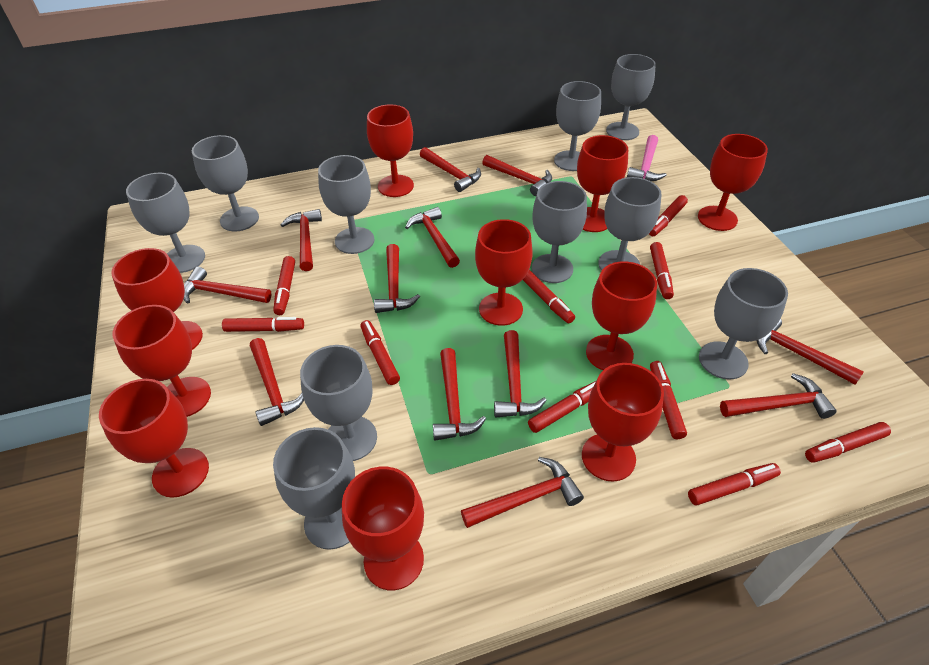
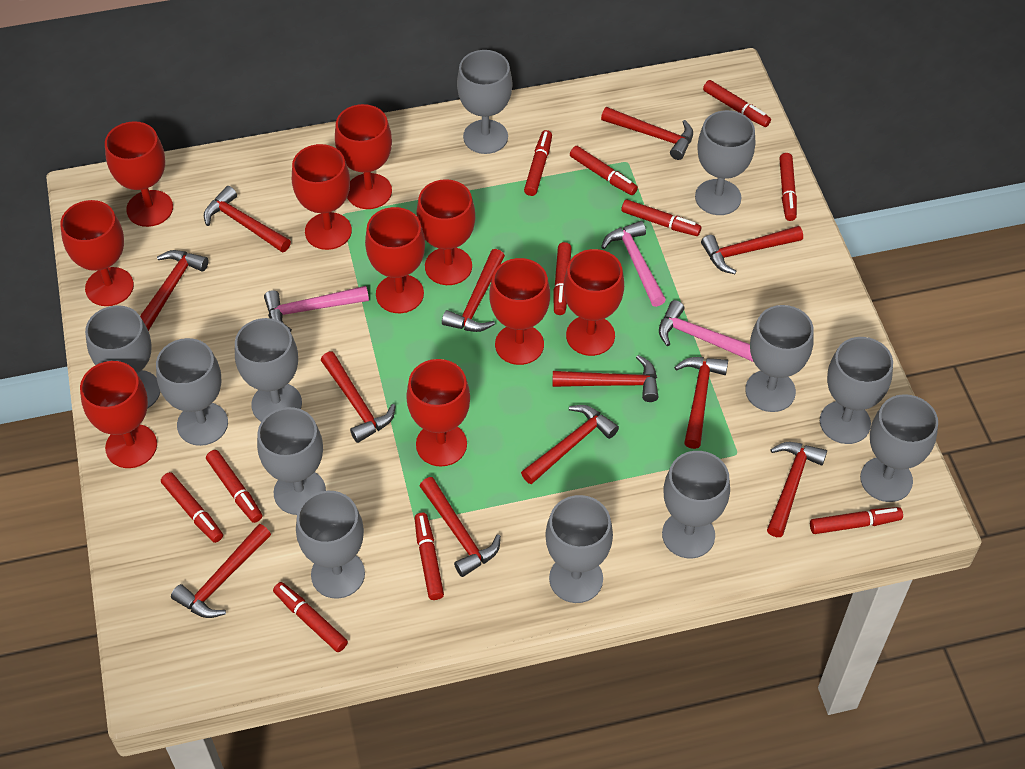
grey goblet: [126,173,205,273] [192,135,259,231] [273,427,355,550] [300,345,377,461] [318,155,374,254] [532,181,587,283] [554,81,601,171] [598,177,661,271] [606,54,656,140] [699,268,788,380] = 10 -> [85,305,160,409] [156,338,228,446] [235,318,302,421] [257,407,326,515] [296,491,365,599] [457,50,512,154] [545,495,613,603] [662,451,730,558] [695,110,755,215] [745,305,814,412] [820,337,893,444] [860,394,938,502] = 12
pink hammer: [627,135,667,181] = 1 -> [264,286,369,332] [601,221,666,307] [659,300,754,362] = 3
red marker: [222,317,304,332] [273,256,295,315] [360,320,400,385] [523,270,575,323] [528,381,596,433] [649,195,688,236] [650,242,674,299] [650,361,687,439] [688,463,781,505] [805,422,891,463] = 10 -> [161,472,223,543] [206,450,262,523] [273,582,348,652] [415,513,444,600] [524,130,552,196] [553,242,572,315] [570,146,638,195] [621,199,701,236] [703,80,771,127] [779,153,797,221] [810,507,903,534] = 11

